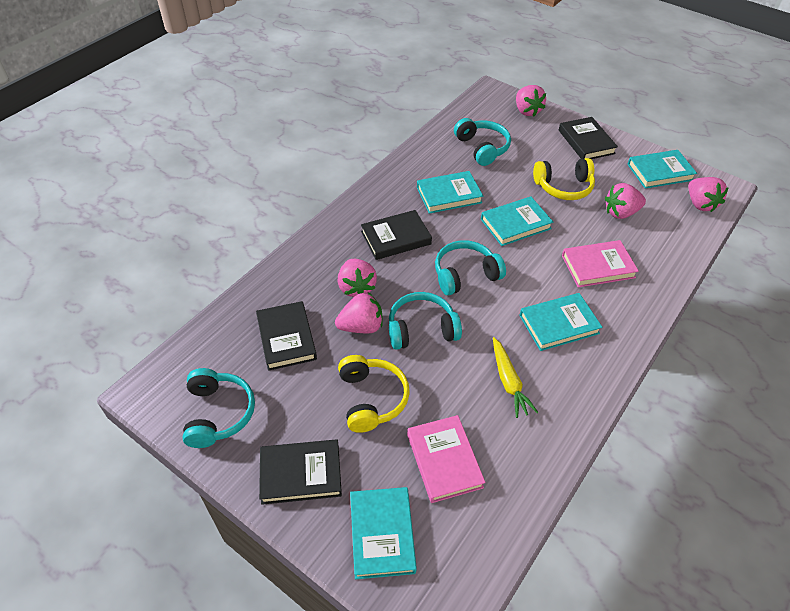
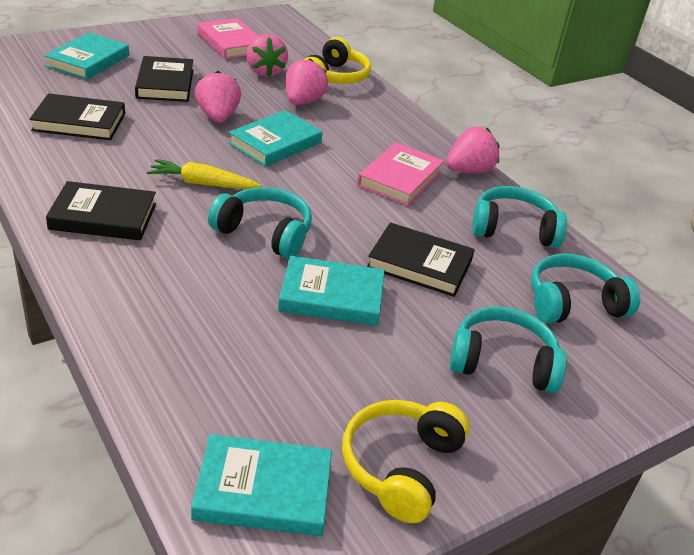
pink strawberry: [335,292,383,333] [338,259,377,297] [516,85,546,116] [605,183,646,219] [688,177,729,212] = 5 -> [195,71,241,123] [246,34,288,77] [286,58,328,105] [446,126,500,173] = 4
turquoise book: [350,487,417,579] [417,171,483,214] [481,197,553,246] [519,293,603,351] [627,150,697,189] = 5 -> [44,33,129,80] [191,434,332,536] [229,110,323,167] [278,256,385,326] = 4

